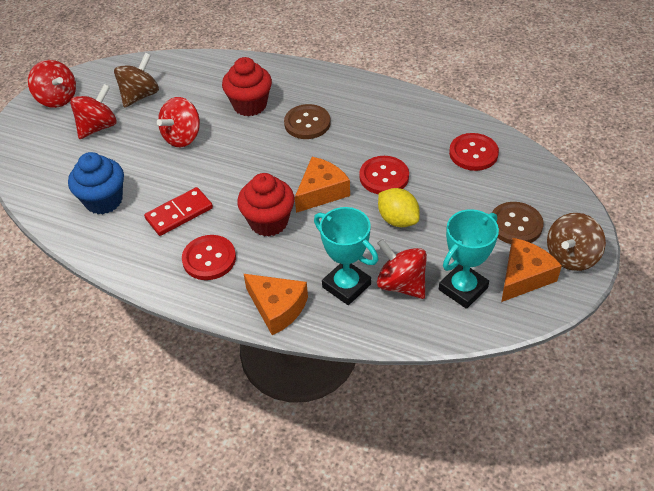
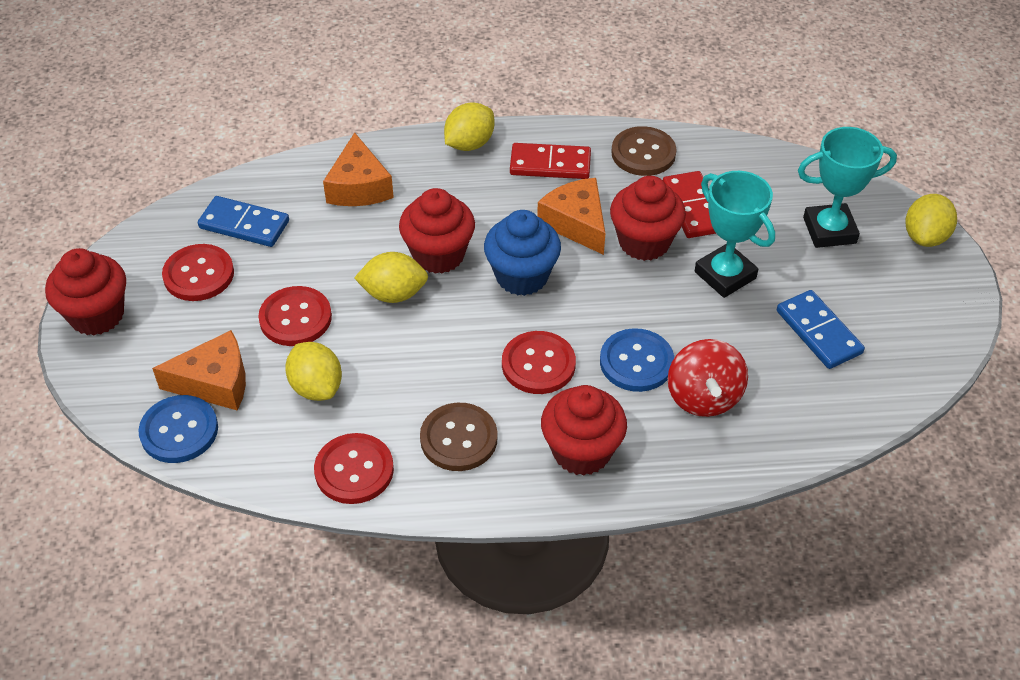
blue button: none = 0 -> [138,395,218,463] [600,328,674,392] = 2
blue domino: none = 0 -> [198,196,289,247] [777,290,865,369] = 2
brown spinning top: [114,53,159,108] [547,213,606,271] = 2 -> none = 0
red button: [182,235,236,280] [359,156,409,194] [449,133,499,171] = 3 -> [162,244,234,301] [258,286,332,346] [314,433,394,504] [502,331,576,394] = 4
red cupcake: [222,57,272,116] [237,173,295,236] = 2 -> [45,248,126,335] [399,188,475,274] [541,385,627,476] [610,176,686,261] = 4
red domino: [144,187,213,236] = 1 -> [510,143,591,179] [663,171,716,238] = 2
red spinning top: [28,60,76,108] [70,84,117,139] [157,97,200,147] [377,239,427,299] = 4 -> [668,339,748,417] = 1
yellow lemon: [378,188,420,227] = 1 -> [285,342,342,401] [354,252,428,303] [444,102,494,151] [905,194,957,247] = 4

